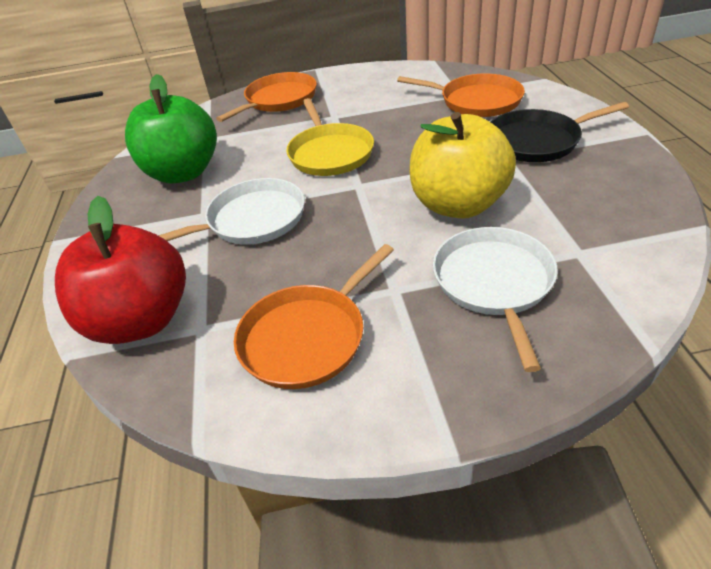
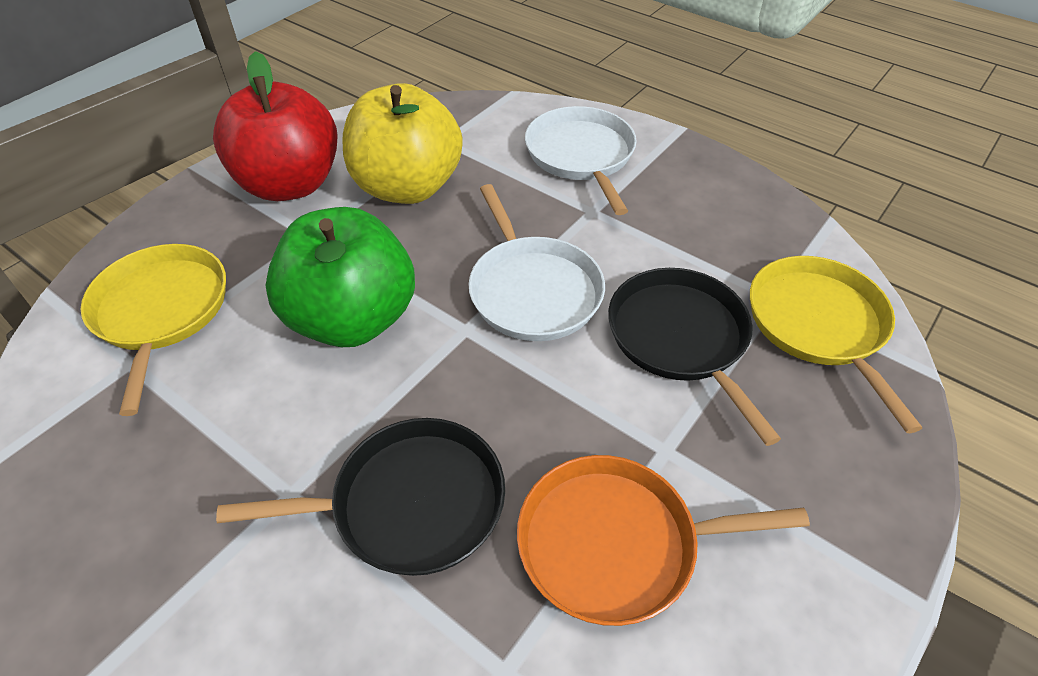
black pan: [491,102,629,162] = 1 -> [216,418,505,576] [608,268,781,446] = 2
orange pan: [216,72,317,122] [234,244,394,389] [397,73,525,117] = 3 -> [517,455,810,626] = 1
yellow pan: [286,98,374,176] = 1 -> [81,244,226,416] [750,256,922,433] = 2

